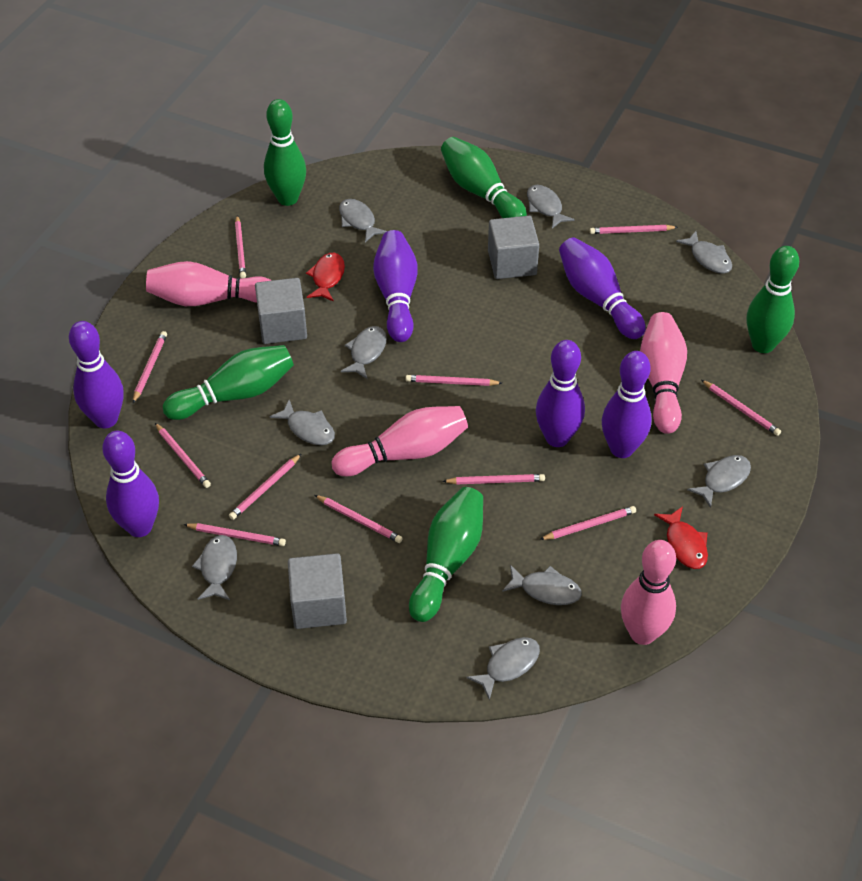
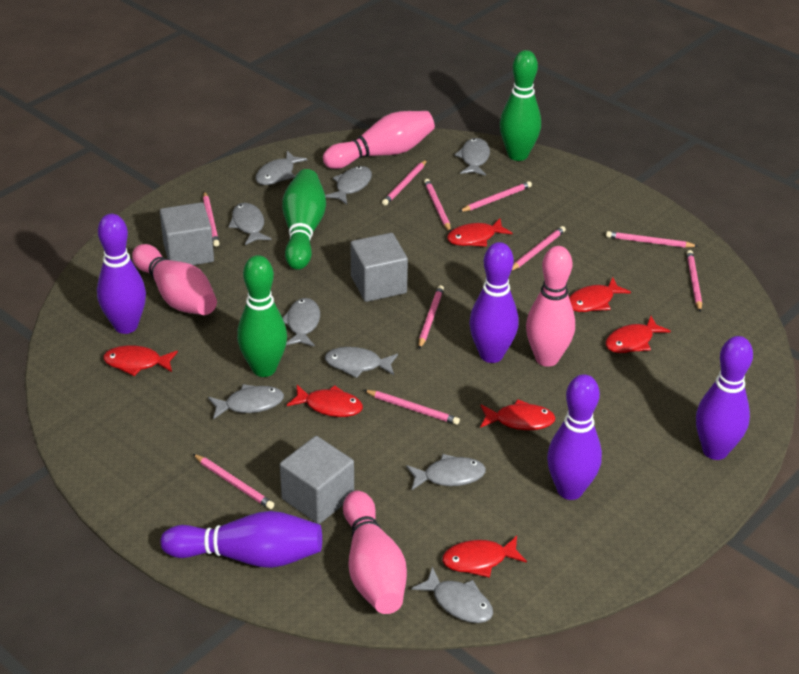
green bowling pin: [163,345,294,420] [264,99,306,206] [409,487,483,622] [441,137,527,218] [747,246,799,353] = 5 -> [237,255,287,377] [282,169,326,270] [500,50,541,161] = 3
pink pencil: [133,331,167,403] [155,423,211,488] [183,523,286,546] [229,454,301,520] [235,216,246,278] [315,495,403,543] [406,375,502,386] [442,474,545,485] [539,506,636,540] [590,225,678,234] [701,380,781,436] = 11 -> [193,454,274,509] [203,191,220,247] [364,390,460,425] [382,160,427,206] [418,285,444,349] [424,179,451,232] [459,181,532,212] [511,226,566,271] [606,231,698,248] [687,250,702,312] = 10
purple bowling pin: [69,321,124,428] [102,431,159,537] [373,230,417,342] [536,340,585,447] [559,237,646,339] [602,351,652,458] = 6 -> [97,214,146,334] [160,511,322,568] [469,242,519,363] [547,374,602,500] [696,336,753,460] = 5
red fish: [306,253,345,302] [654,506,708,569] = 2 -> [103,345,178,376] [287,385,363,417] [442,536,527,578] [447,218,512,247] [480,399,556,430] [569,277,631,312] [606,316,671,353] = 7

